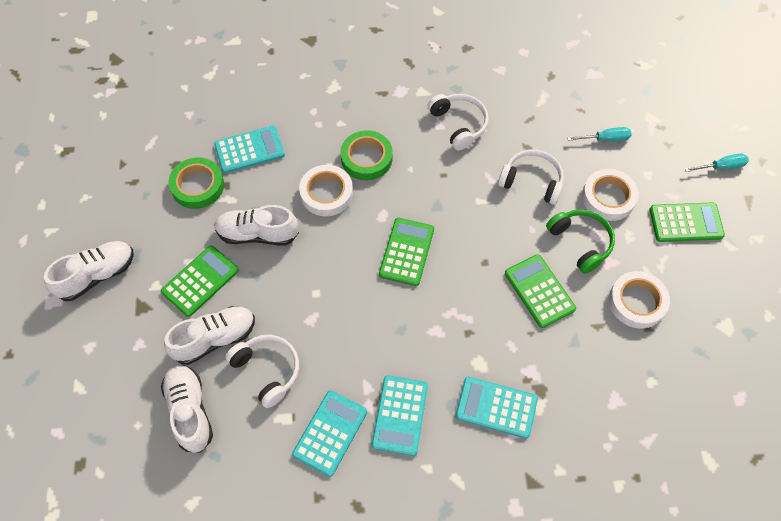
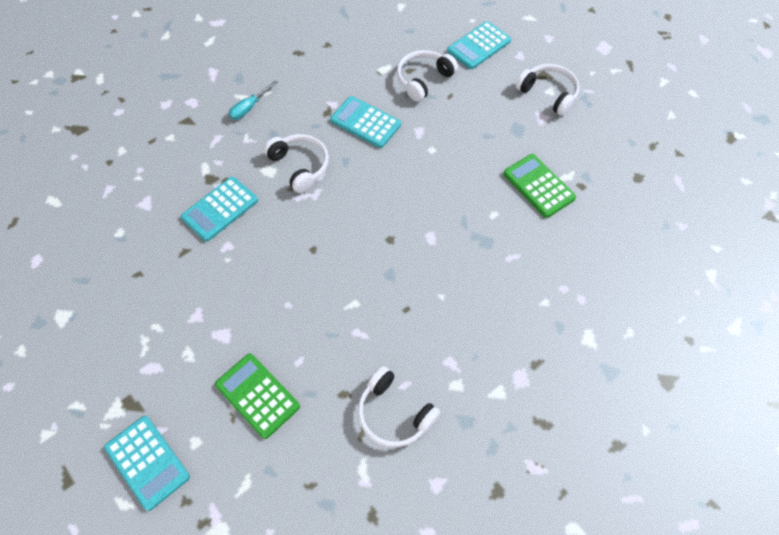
green calculator: [161,246,239,317] [379,218,434,286] [505,254,576,328] [650,202,725,242] = 4 -> [215,354,300,439] [503,154,576,218] = 2
green headphones: [546,209,615,274] = 1 -> none = 0
green tape: [168,158,224,209] [340,130,393,180] = 2 -> none = 0
turquoise screwdriver: [567,127,631,141] [685,153,749,172] = 2 -> [229,80,278,120] = 1
white headphones: [225,335,299,408] [427,94,489,150] [498,150,564,205] = 3 -> [264,134,329,193] [358,366,441,447] [397,50,458,102] [516,64,579,116] = 4
white shoe: [44,241,134,301] [161,364,213,453] [164,306,255,365] [214,205,299,245] = 4 -> none = 0
white tape: [299,165,353,216] [582,169,639,221] [609,271,670,329] = 3 -> none = 0

